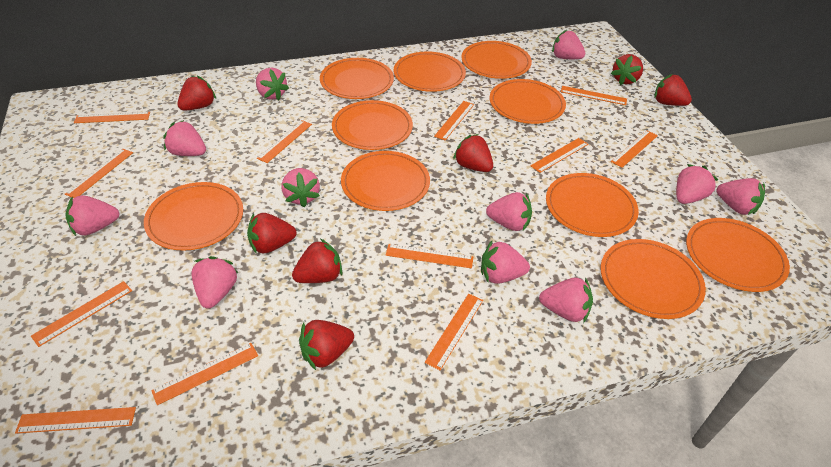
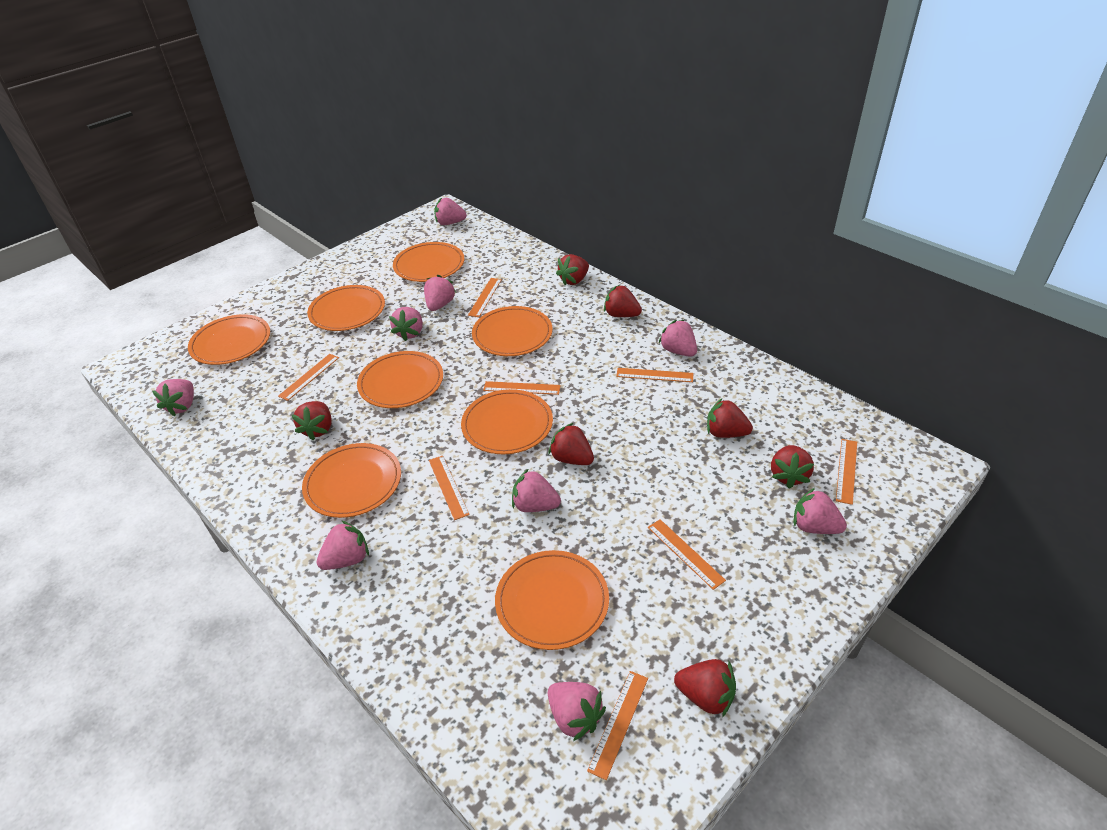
orange plate: [144,182,243,251] [320,58,394,99] [332,100,413,150] [341,151,430,211] [394,51,466,92] [461,41,532,79] [490,79,566,124] [546,173,639,237] [601,239,706,319] [686,218,790,292] = 10 -> [188,314,270,365] [302,443,401,518] [307,285,385,331] [357,351,443,408] [393,242,464,282] [461,389,553,454] [472,306,552,356] [495,550,609,650] = 8
orange ruler: [15,407,136,434] [31,281,132,347] [65,149,133,198] [74,112,150,123] [151,343,258,405] [257,120,312,163] [386,244,473,268] [425,294,483,371] [434,101,474,141] [530,138,588,173] [561,86,627,105] [611,130,658,168] = 12 -> [278,354,339,401] [429,456,470,520] [468,278,502,317] [483,381,561,395] [587,671,648,780] [616,368,693,382] [648,519,726,590] [836,439,857,505] = 8
pink strawberry: [65,195,120,236] [163,120,206,156] [191,256,238,308] [256,67,289,100] [282,168,320,207] [481,241,530,284] [486,192,532,231] [539,278,593,323] [552,30,585,59] [676,164,718,204] [716,178,765,215] = 11 -> [153,379,194,416] [316,520,369,570] [389,307,423,341] [424,275,456,311] [434,198,467,225] [512,469,561,512] [548,682,606,741] [659,320,697,357] [794,488,847,534] = 9

